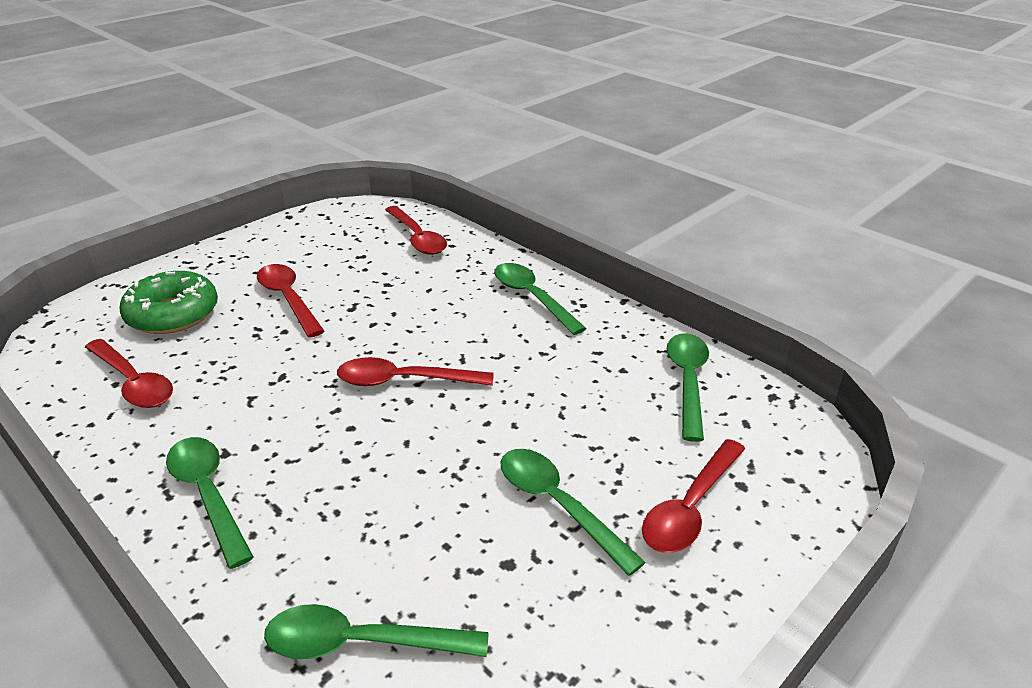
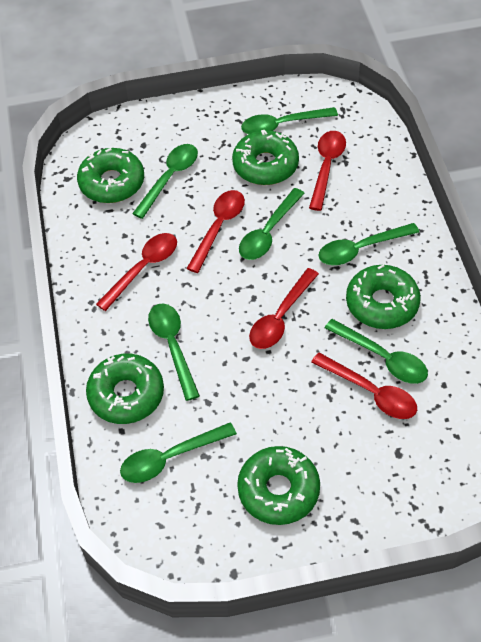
green donut: [119,271,218,334] = 1 -> [77,148,144,203] [86,354,164,424] [232,130,299,185] [237,446,320,525] [346,264,421,329] = 5
green spoon: [166,437,253,569] [264,604,489,659] [494,263,587,335] [500,449,646,576] [667,333,709,442] = 5 -> [120,422,237,483] [132,144,198,219] [148,303,200,401] [239,188,305,260] [241,107,338,134] [318,223,419,265] [325,319,428,384] = 7

